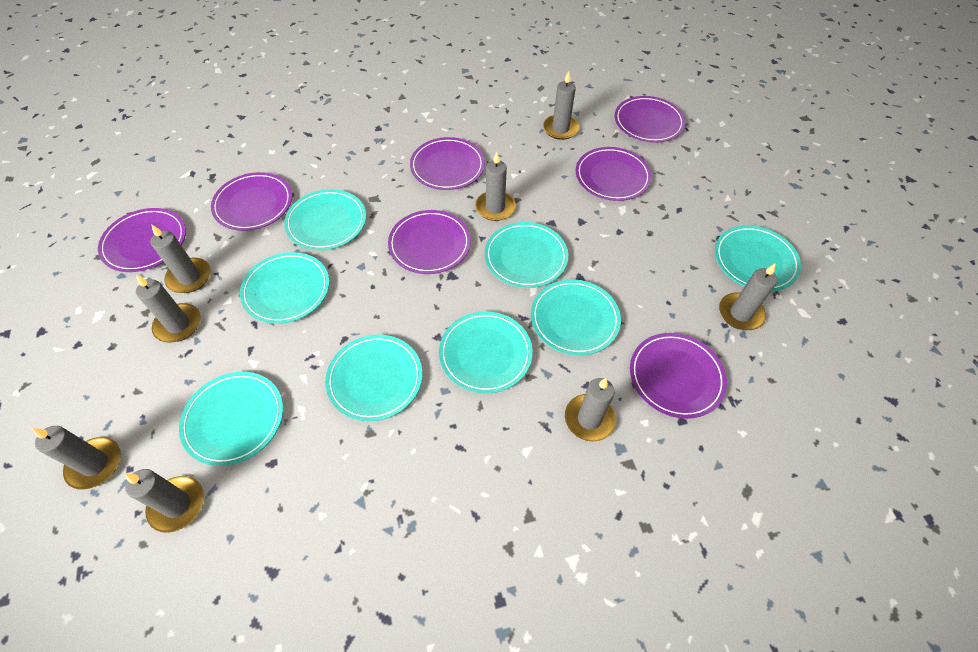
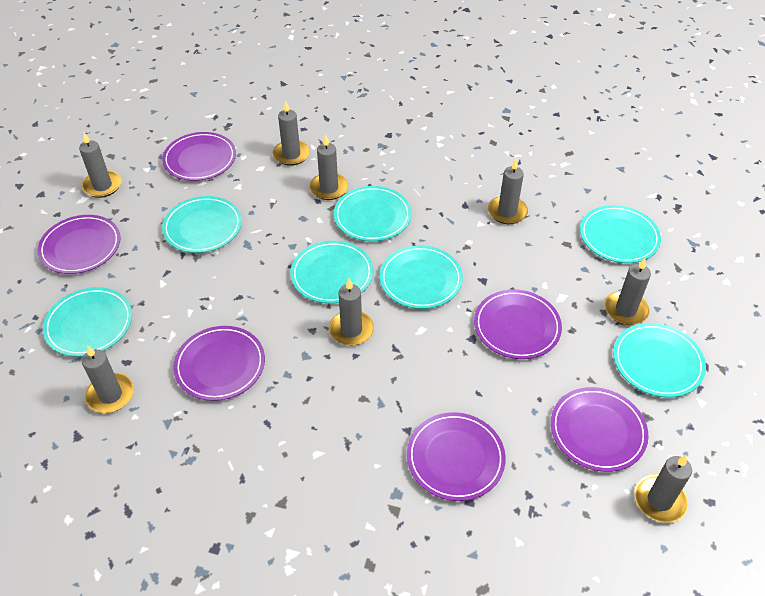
purple plate: [98,208,186,272] [211,172,292,231] [388,210,471,274] [410,137,485,190] [576,147,652,201] [614,96,685,143] [630,333,727,419] = 7 -> [38,215,120,274] [162,132,236,181] [173,326,265,401] [407,412,506,501] [474,289,562,359] [551,387,649,472] = 6
turquoise plate: [179,372,283,466] [240,252,329,324] [284,189,366,250] [325,335,422,421] [439,311,533,394] [485,222,568,288] [531,279,621,356] [715,225,801,292] = 8 -> [43,287,132,357] [162,196,242,253] [290,241,373,304] [334,186,411,241] [379,245,463,309] [580,205,661,263] [613,323,706,398] = 7

